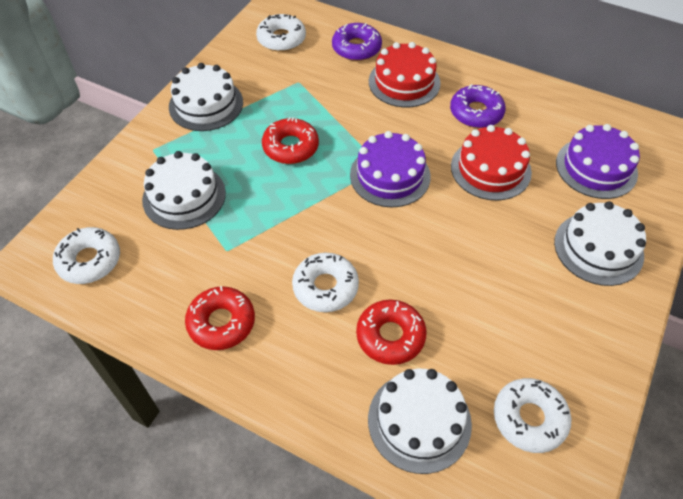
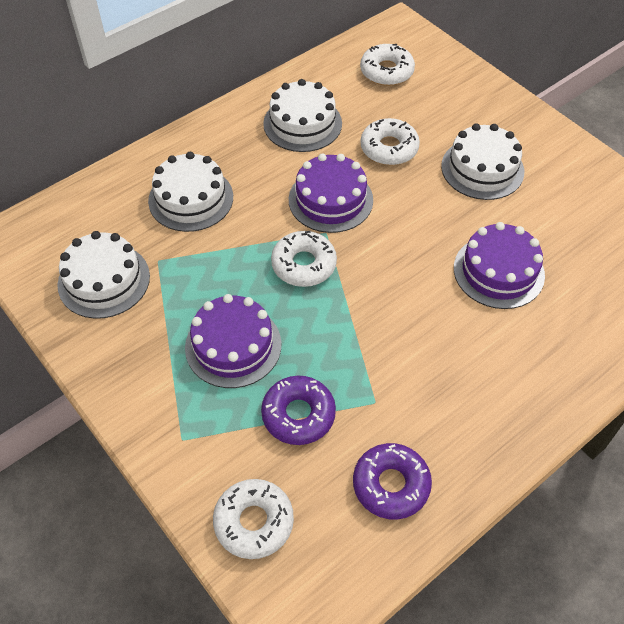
purple cake: [350,131,431,207] [556,124,640,199] = 2 -> [185,294,281,388] [289,154,373,233] [454,222,545,309] = 3
red cake: [369,42,441,107] [451,125,532,201] = 2 -> none = 0
red donut: [185,286,255,350] [262,117,319,164] [356,299,427,365] = 3 -> none = 0

